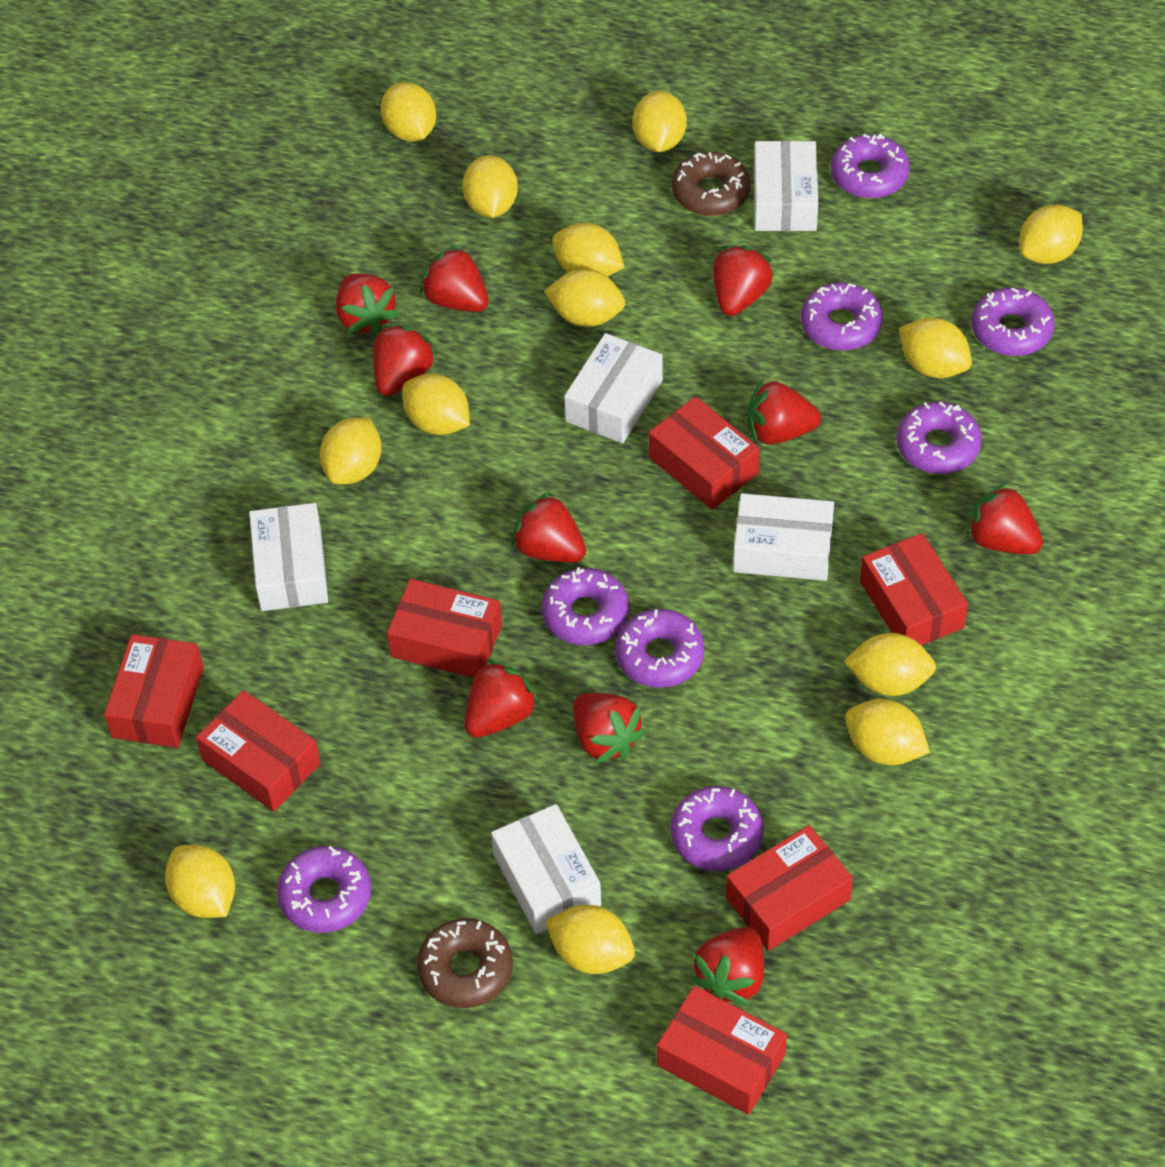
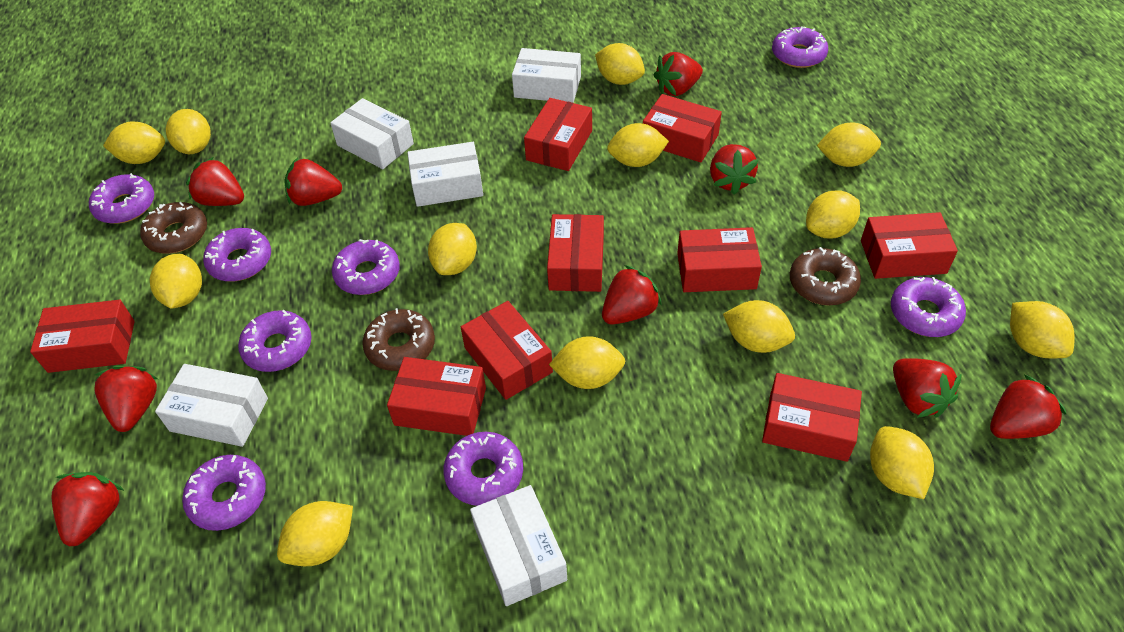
brown donut: [417,918,513,1008] [672,152,751,216] = 2 -> [140,202,207,254] [362,308,435,371] [790,247,861,305] = 3
red box: [104,634,204,748] [196,690,321,812] [387,579,502,678] [649,396,760,510] [657,986,787,1115] [726,825,853,951] [860,533,968,645] = 7 -> [30,300,135,373] [387,357,486,436] [461,301,553,400] [524,98,592,171] [547,214,604,292] [643,94,722,162] [677,227,762,292] [762,373,862,462] [861,212,958,279] = 9
red strawberry: [336,273,399,336] [373,324,437,396] [420,245,489,312] [464,659,539,738] [511,492,586,563] [573,693,646,764] [690,927,764,1005] [713,245,774,316] [747,379,821,445] [966,483,1043,554] = 10 -> [51,472,124,546] [94,365,158,432] [186,157,244,206] [284,157,342,206] [602,265,662,325] [654,52,703,96] [710,144,758,195] [893,358,962,418] [990,374,1066,439] = 9

